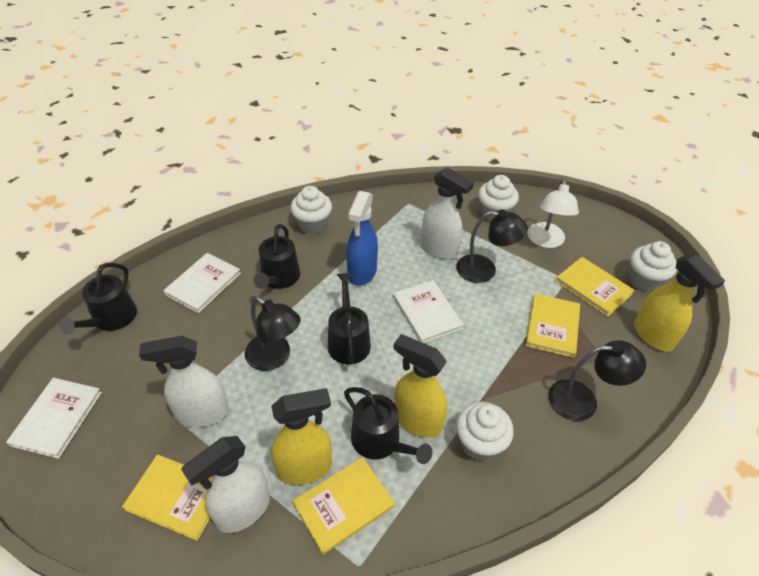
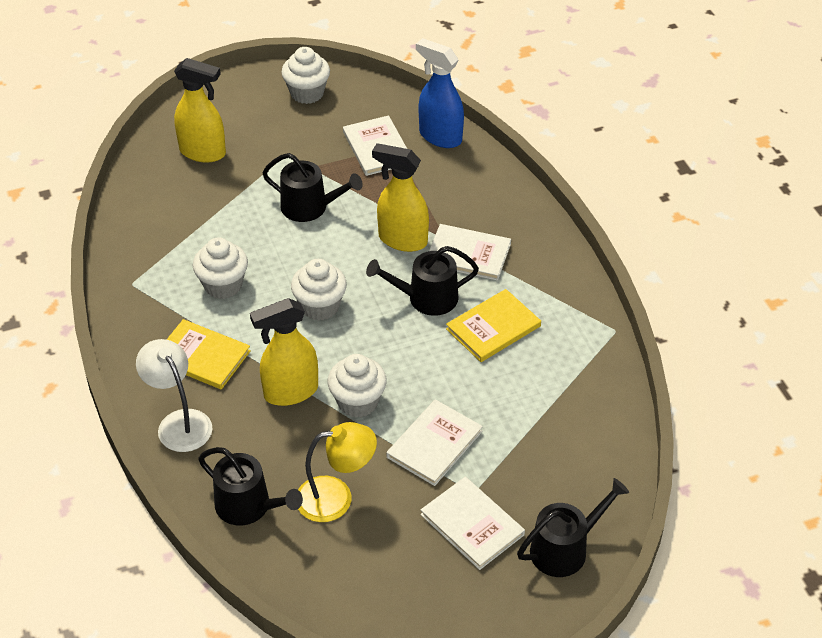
black lamp: [245,297,301,371] [456,209,528,283] [549,340,646,421] = 3 -> none = 0
white book: [6,378,102,459] [163,253,241,313] [393,280,464,343] = 3 -> [343,115,407,176] [386,399,483,486] [420,477,525,570] [429,224,511,281] = 4
white spray bottle: [139,336,229,427] [181,436,270,533] [421,167,474,259] = 3 -> none = 0
yellow book: [122,455,214,541] [293,457,395,555] [526,294,580,358] [556,257,634,317] = 4 -> [166,319,251,390] [446,289,541,362] = 2
yellow lamp: none = 0 -> [298,422,377,522] = 1

